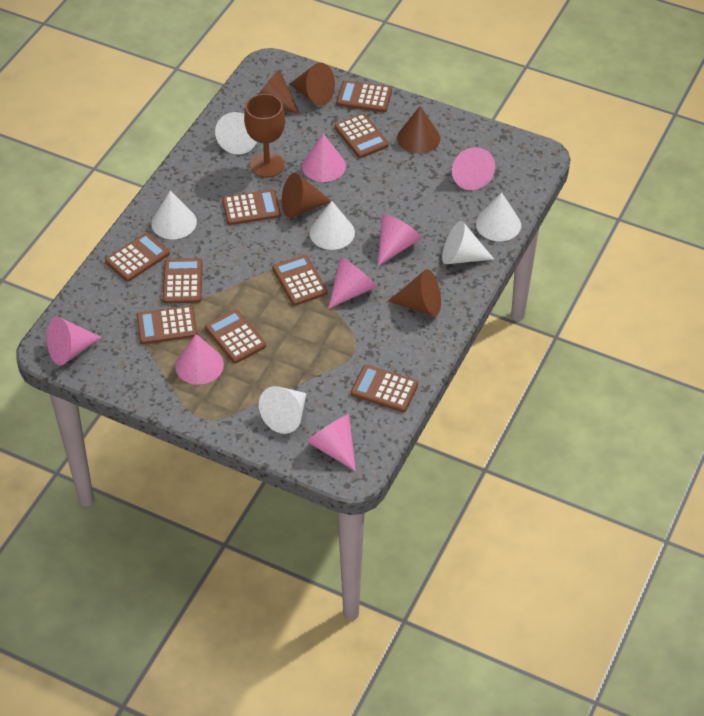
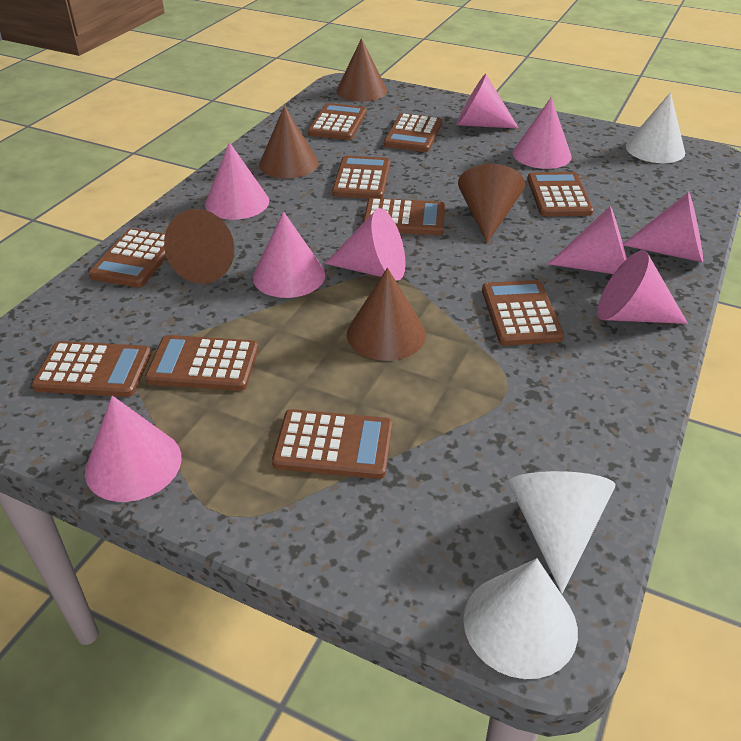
brown calculator: [105,233,170,282] [137,306,198,344] [163,258,202,304] [205,309,266,363] [222,189,281,225] [272,255,328,306] [334,113,389,158] [336,80,392,112] [351,365,418,412] = 9 -> [32,341,151,397] [88,228,167,288] [145,335,258,391] [272,409,392,479] [308,103,367,140] [332,155,390,199] [363,198,445,235] [384,113,442,152] [482,280,564,346] [527,172,594,216] = 10
brown goblet: [244,94,285,178] = 1 -> none = 0
pink cone: [47,317,102,365] [175,334,224,385] [302,134,346,182] [306,414,356,471] [328,257,377,309] [378,214,422,266] [452,147,495,190] = 7 -> [85,396,182,502] [205,142,269,220] [253,212,325,298] [325,208,405,281] [456,74,519,129] [512,97,572,169] [548,206,627,274] [597,250,688,324] [623,192,703,262] = 9
white cone: [151,191,197,239] [215,112,257,154] [259,386,307,434] [309,201,355,250] [442,221,494,264] [476,192,521,241] = 6 -> [463,558,578,679] [508,471,615,594] [626,92,685,163] = 3

